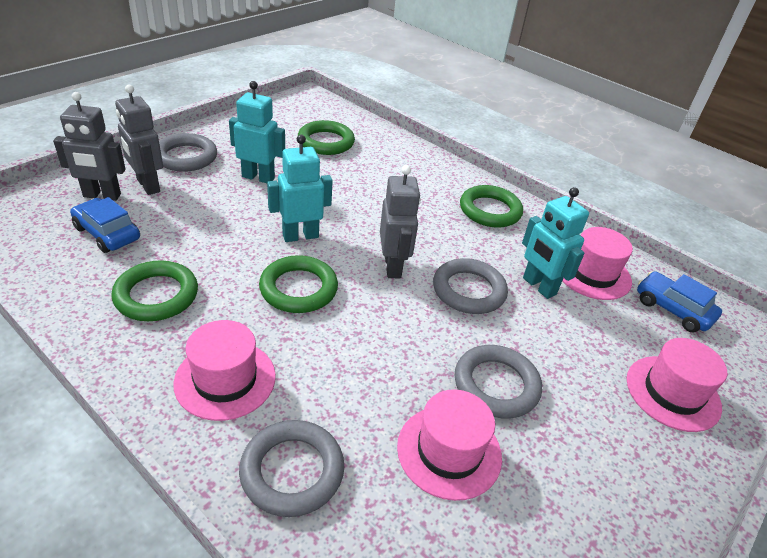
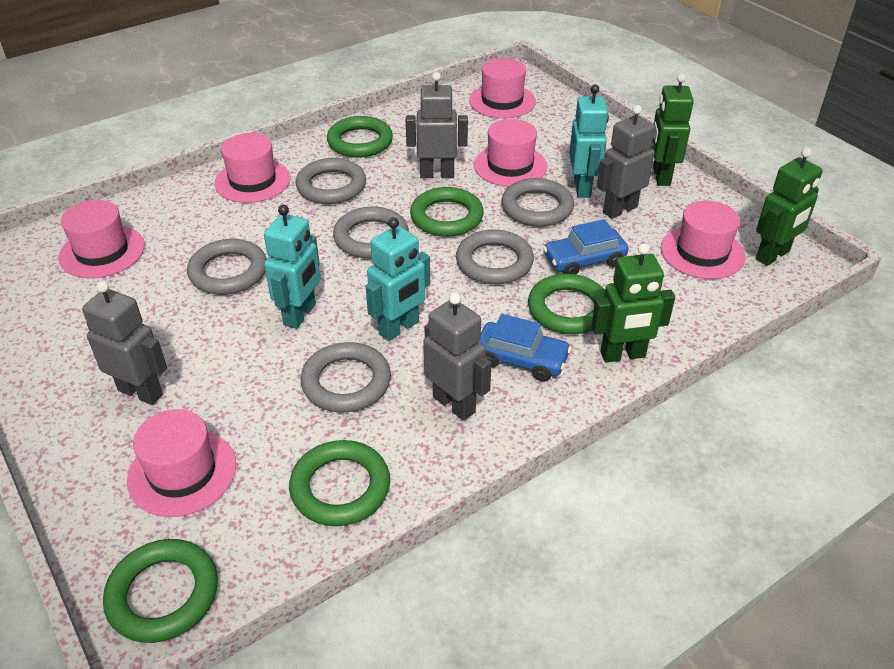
green ring: [111,260,198,321] [259,255,338,313] [298,120,355,155] [460,185,523,228] = 4 -> [103,539,218,643] [289,440,390,526] [327,116,393,158] [410,187,484,237] [528,274,605,334] = 5
green robot: none = 0 -> [591,243,675,363] [652,74,694,186] [756,148,823,266] = 3
grey ring: [159,133,217,172] [239,420,345,517] [433,258,508,314] [455,345,542,419] = 4 -> [187,239,267,295] [296,158,366,204] [300,342,391,412] [333,206,409,259] [456,229,534,284] [501,178,574,227] = 6
grey robot: [53,92,126,201] [115,85,163,195] [380,165,421,278] = 3 -> [82,281,167,405] [406,72,468,178] [423,293,492,421] [597,105,655,219] = 4
pink hat: [173,320,276,421] [397,390,502,501] [562,227,633,300] [627,338,727,432] = 4 -> [58,200,145,278] [127,409,236,517] [214,133,290,203] [469,58,536,118] [474,119,547,187] [661,201,745,279] = 6

